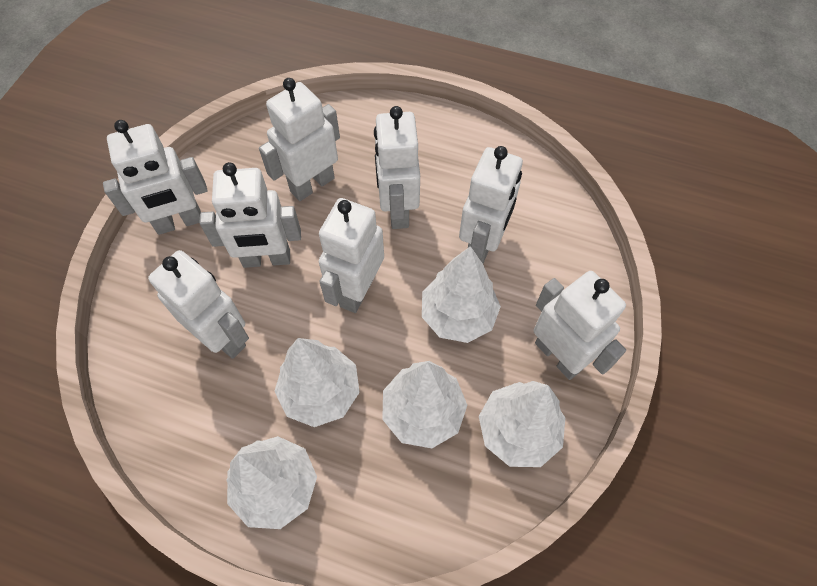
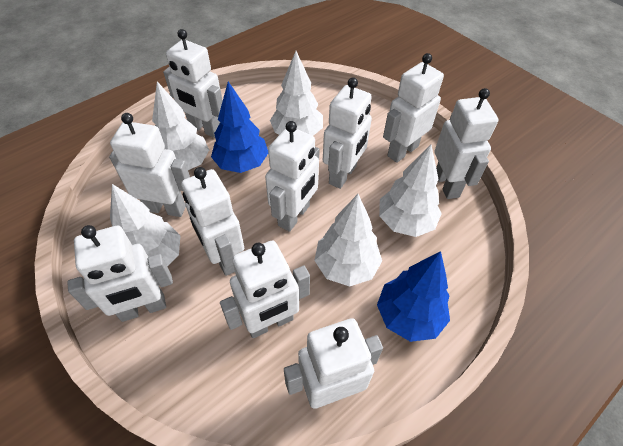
blue tree: none = 0 -> [211,81,268,173] [377,251,450,342] = 2
white robot: [103,120,208,235] [148,250,249,359] [199,162,301,268] [259,78,340,201] [319,198,384,313] [374,106,420,229] [459,146,523,263] [533,271,626,380] = 8 -> [67,225,173,322] [109,113,190,217] [163,29,223,138] [181,167,244,276] [220,240,310,338] [265,121,320,232] [284,318,383,409] [323,77,372,189] [383,53,444,163] [435,88,499,199] = 10

